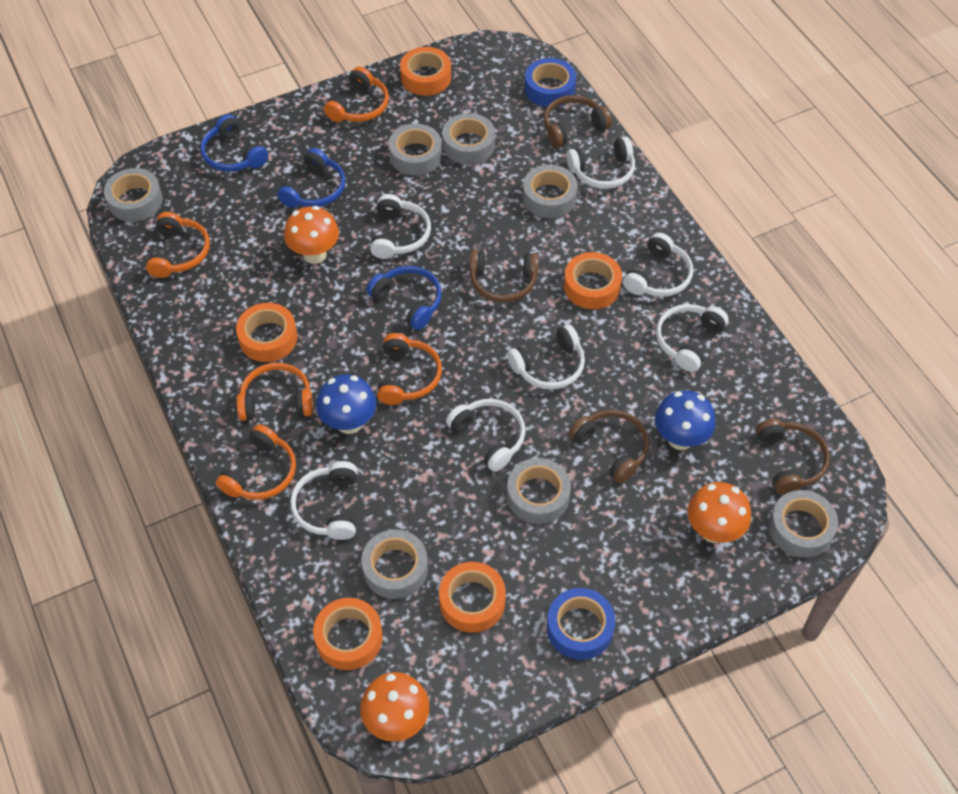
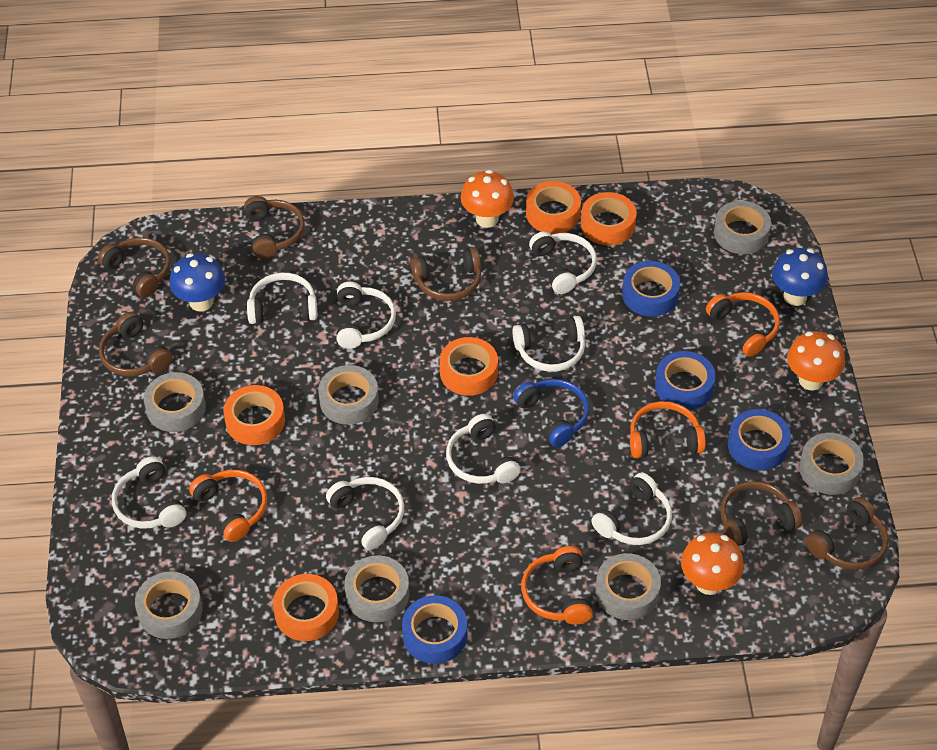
blue headphones: [200,114,268,172] [277,148,345,208] [367,266,442,330] = 3 -> [513,379,589,447] = 1
blue tape: [525,58,576,107] [547,588,615,660] = 2 -> [402,595,467,664] [622,261,680,317] [655,351,716,410] [728,409,791,470] = 4
brown headphones: [469,250,539,303] [544,95,612,148] [569,410,649,483] [756,418,830,495] = 4 -> [98,237,171,298] [99,311,173,376] [244,196,305,259] [411,247,481,301] [721,481,802,547] [805,497,888,570] = 6
orange headphones: [146,212,210,278] [216,424,296,500] [237,363,313,421] [324,67,389,122] [377,333,442,405] = 5 -> [189,470,267,542] [521,546,593,625] [630,401,706,458] [706,292,780,357] = 4
white headphones: [290,461,357,540] [370,194,431,259] [446,399,525,472] [507,325,585,389] [566,137,635,189] [623,233,693,297] [656,304,729,372] = 7 -> [112,456,186,529] [247,273,317,324] [326,477,404,550] [337,282,396,349] [446,414,521,484] [512,316,585,372] [529,231,597,294] [591,472,672,545] = 8

